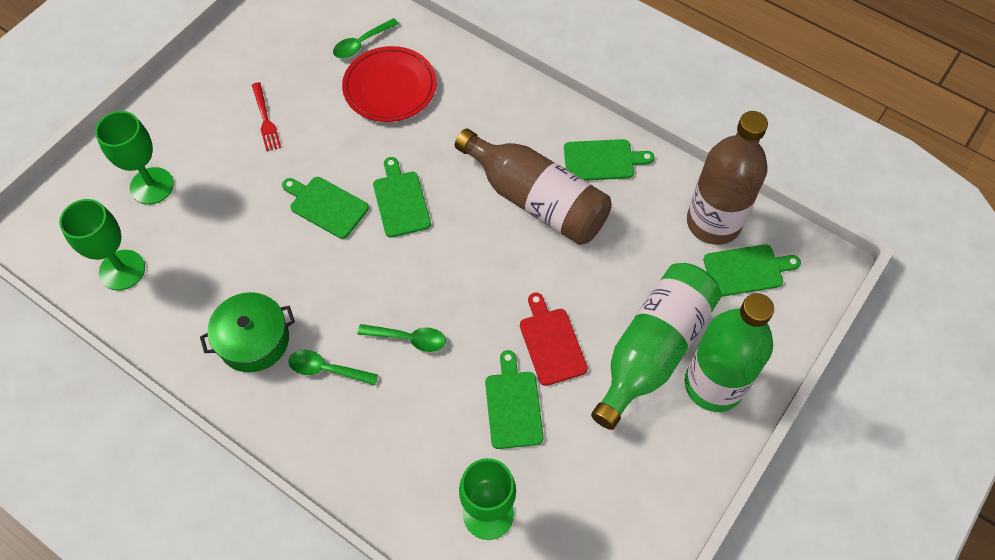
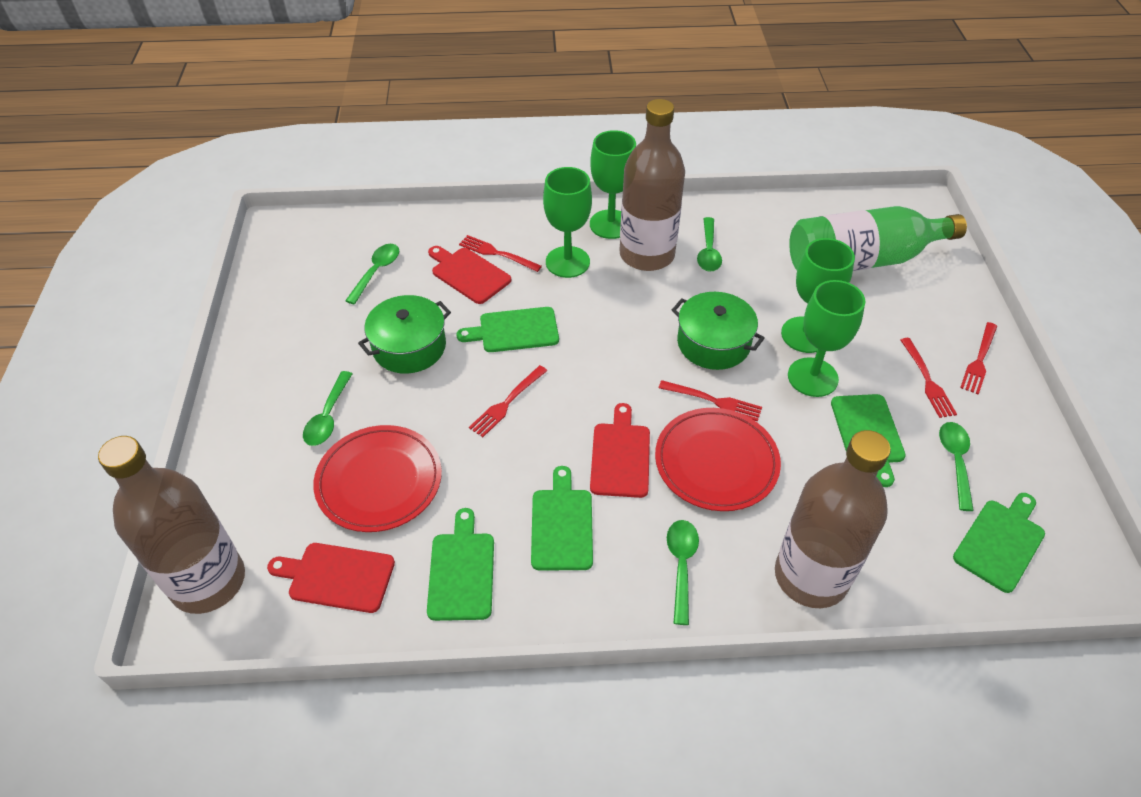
brown bottle: [455,128,612,245] [687,111,768,245] = 2 -> [98,436,245,614] [619,99,685,271] [775,430,891,608] = 3
green bottle: [591,263,721,430] [684,293,774,412] = 2 -> [789,206,967,271] = 1
green goblet: [59,199,145,291] [95,111,174,205] [459,458,516,540] = 3 -> [543,167,592,278] [590,130,636,239] [781,238,855,353] [788,280,865,397] = 4
green pot: [200,292,295,372] = 1 -> [358,295,451,374] [672,292,765,370] = 2
green spoon: [288,350,378,386] [333,18,399,58] [358,324,446,352] = 3 -> [303,371,352,446] [345,244,399,305] [667,520,699,625] [697,217,722,272] [939,422,974,511] = 5
red cutting board: [520,292,588,386] = 1 -> [267,543,395,613] [428,246,511,304] [590,403,650,498] = 3
red fork: [252,82,281,151] = 1 -> [459,235,542,272] [469,365,547,437] [659,380,762,421] [901,338,957,418] [960,322,997,394] = 5
red plate: [342,46,437,122] = 1 -> [313,425,442,532] [655,408,781,511] = 2

